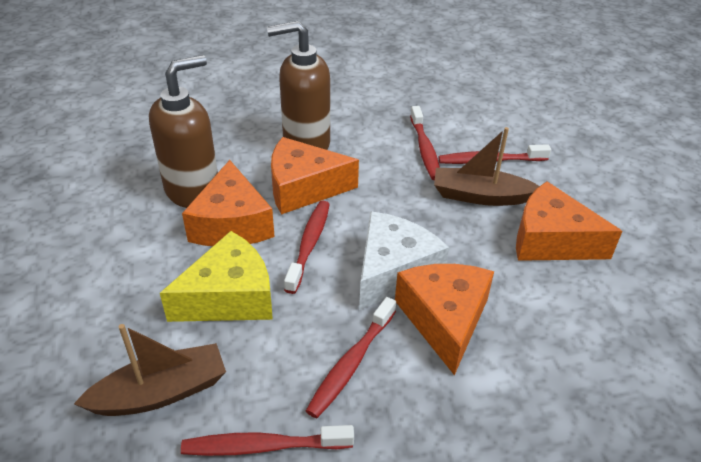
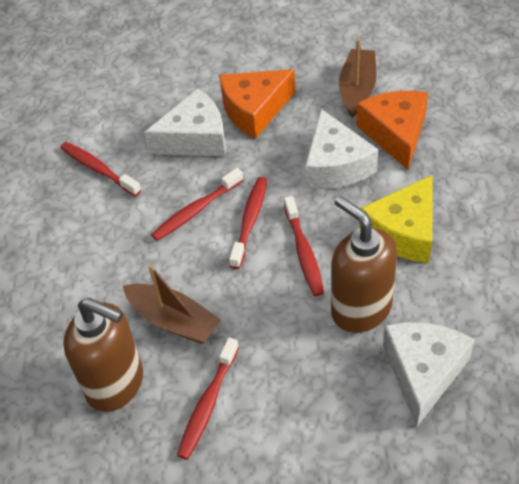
orange cheese: [182,160,275,246] [271,137,359,215] [395,264,494,375] [516,181,622,261] = 4 -> [219,69,295,138] [356,91,428,169] = 2
white cheese: [359,211,449,310] = 1 -> [144,88,226,157] [305,109,378,189] [383,322,475,427] = 3

